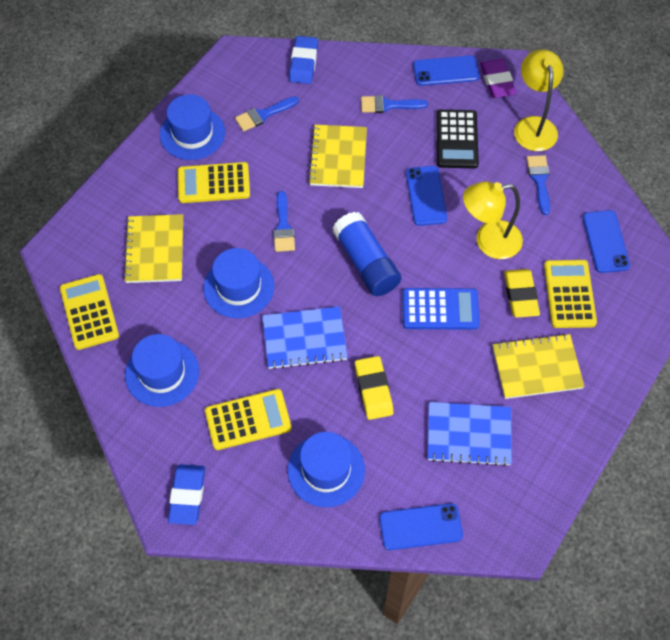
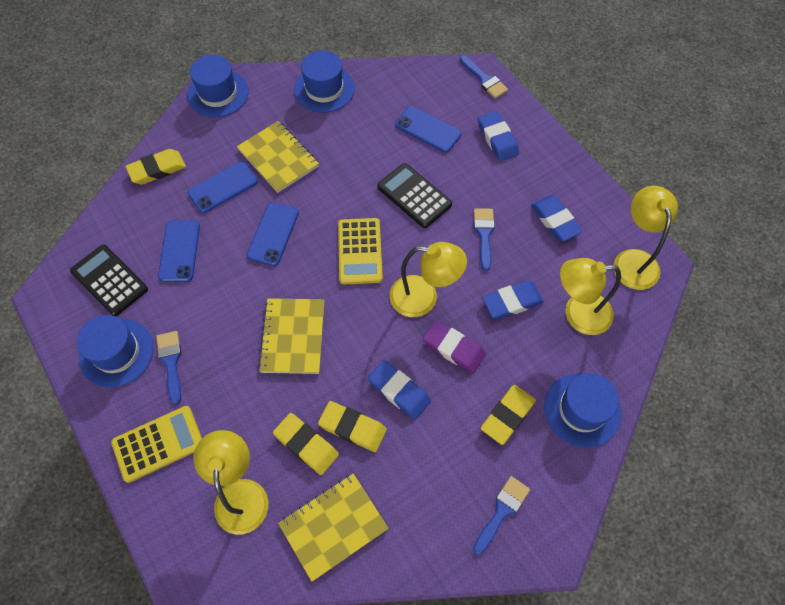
black calculator: [436,109,479,169] = 1 -> [70,244,148,316] [377,163,452,228] = 2
blue calculator: [402,288,480,330] = 1 -> none = 0
blue eraser: [168,464,205,525] [289,36,318,84] = 2 -> [368,360,431,419] [478,111,519,161] [482,280,544,319] [531,196,583,241] = 4
blue glue stick: [332,212,401,296] = 1 -> none = 0
blue notebook: [262,306,348,369] [428,402,512,466] = 2 -> none = 0
yellow calculator: [60,274,119,350] [178,162,250,203] [205,389,292,450] [544,260,597,328] = 4 -> [111,406,202,483] [338,218,383,285] = 2
yellow eraser: [355,356,394,420] [504,269,540,318] = 2 -> [126,149,186,185] [273,413,339,475] [318,401,387,452] [481,385,536,445] = 4
yellow lamp: [463,181,523,259] [514,49,563,151] = 2 -> [194,430,268,535] [390,242,467,317] [560,258,621,335] [614,186,678,290] = 4

